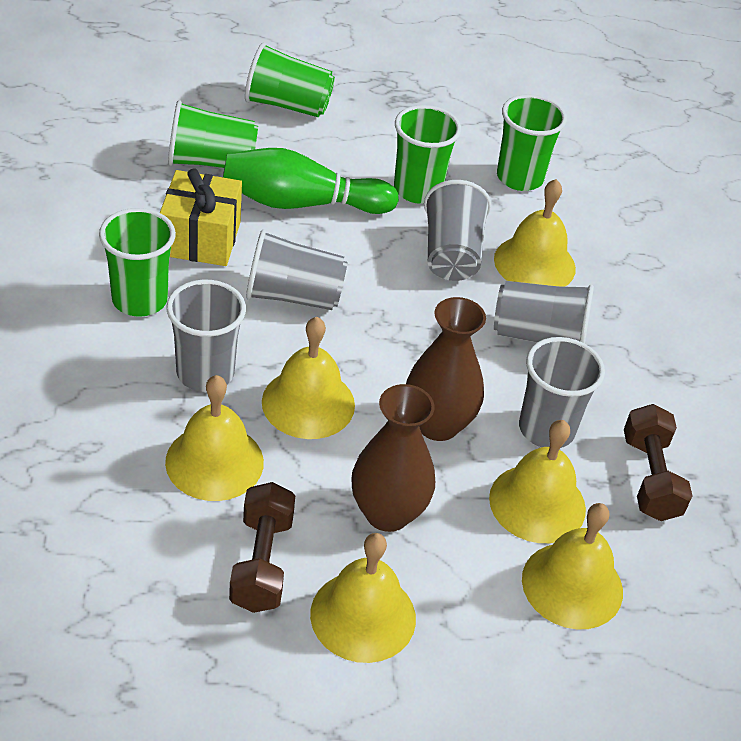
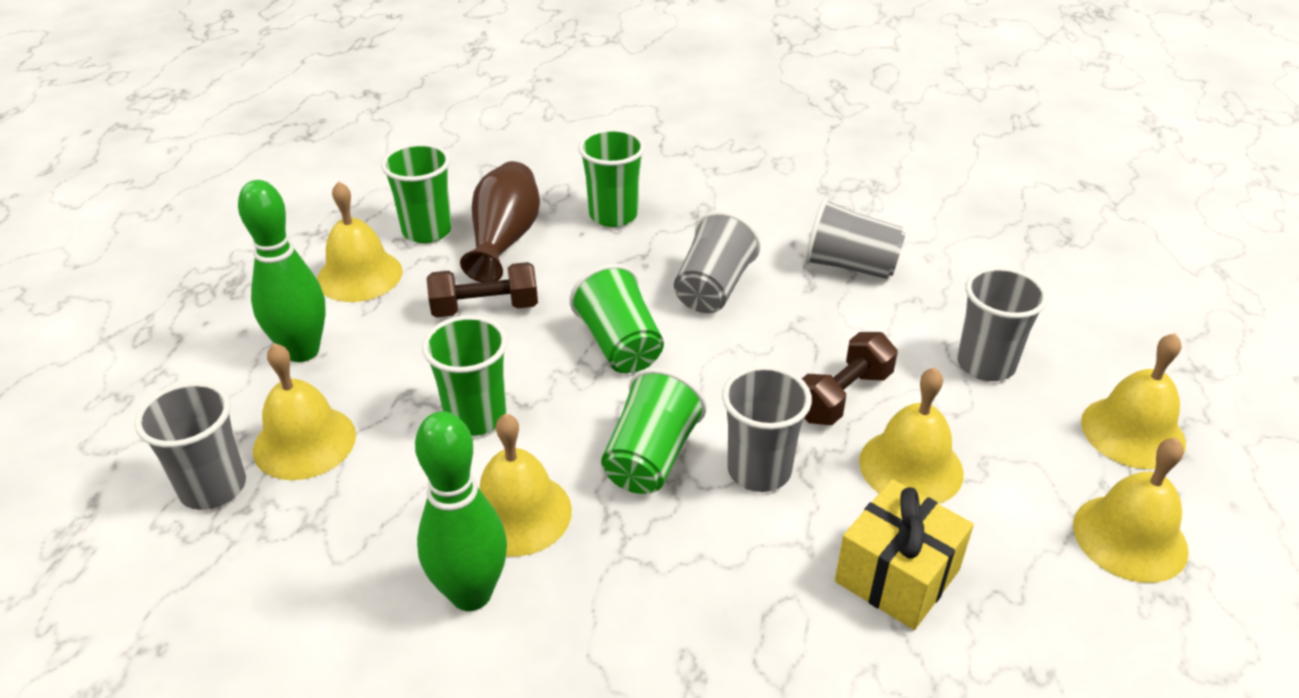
brown vase: [351,384,435,532] [406,297,486,441] = 2 -> [460,161,540,282] = 1
green bowling pin: [223,148,399,214] = 1 -> [238,180,326,362] [415,411,507,611] = 2

